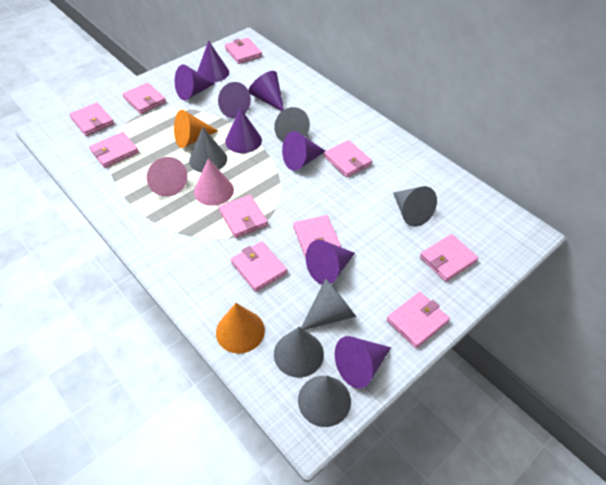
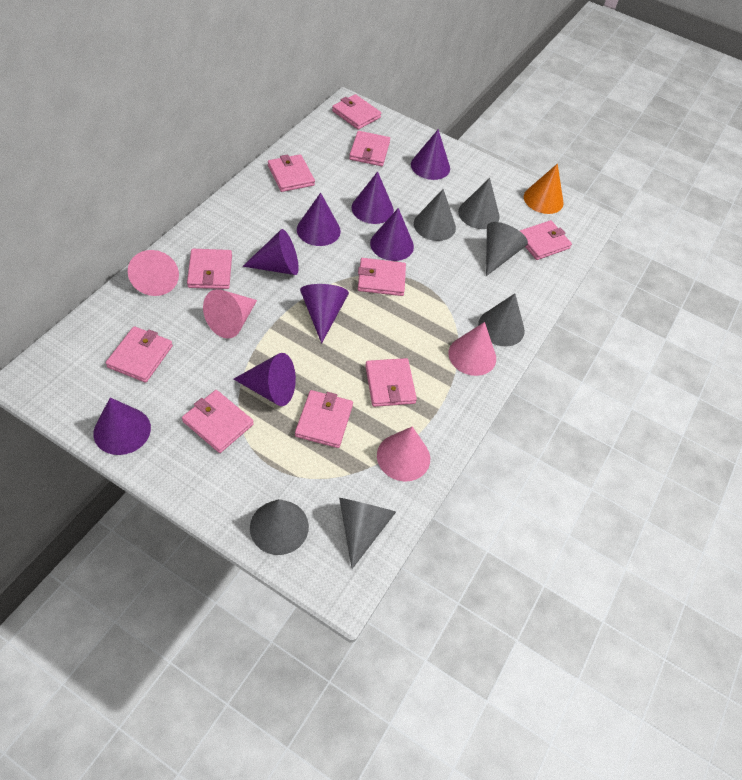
orange cone: [174,110,218,148] [216,303,265,354] = 2 -> [524,164,564,214] = 1
pink cone: [147,157,188,197] [194,158,234,206] = 2 -> [128,250,179,296] [203,289,257,339] [377,427,430,481] [448,322,496,376] = 4

